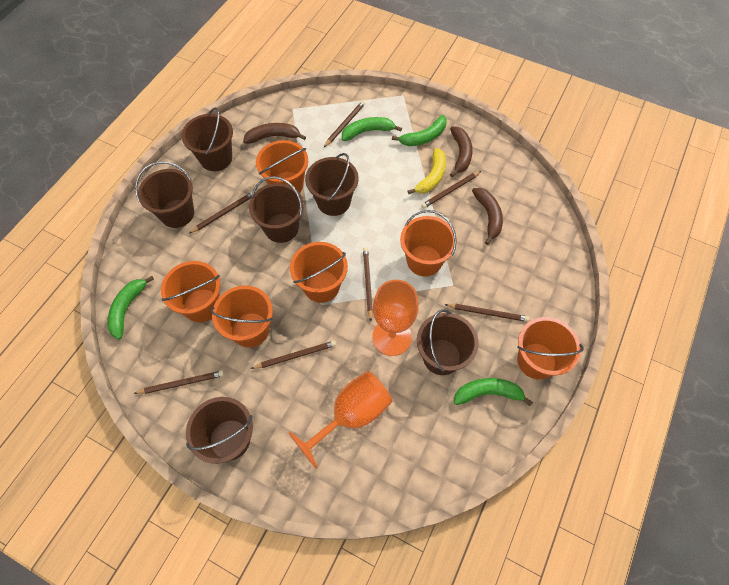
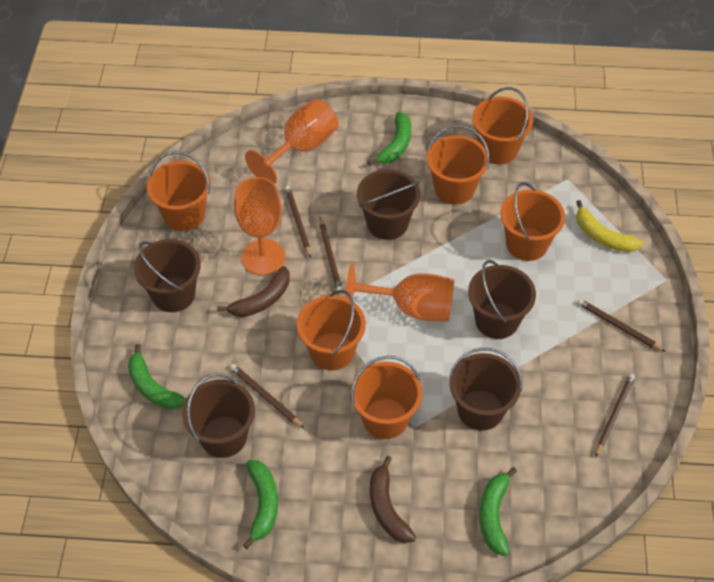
brown banana: [243,123,306,144] [450,127,473,177] [472,188,503,245] = 3 -> [217,266,290,317] [370,456,416,543] = 2
brown bucket: [135,161,194,228] [181,107,233,171] [186,397,253,464] [249,176,304,243] [305,153,359,216] [417,309,479,375] = 6 -> [134,239,201,312] [182,373,255,458] [357,169,420,240] [449,348,523,431] [468,260,536,339] = 5
brown pencil: [133,371,224,394] [189,191,253,234] [251,341,336,369] [324,101,365,147] [363,247,373,321] [421,171,481,208] [444,303,529,322] = 7 -> [230,364,304,428] [285,186,311,258] [319,217,343,291] [577,299,666,352] [595,373,635,457] = 5
orange goblet: [289,371,392,469] [372,280,418,356] = 2 -> [234,177,285,275] [245,99,339,184] [345,264,455,322] = 3

